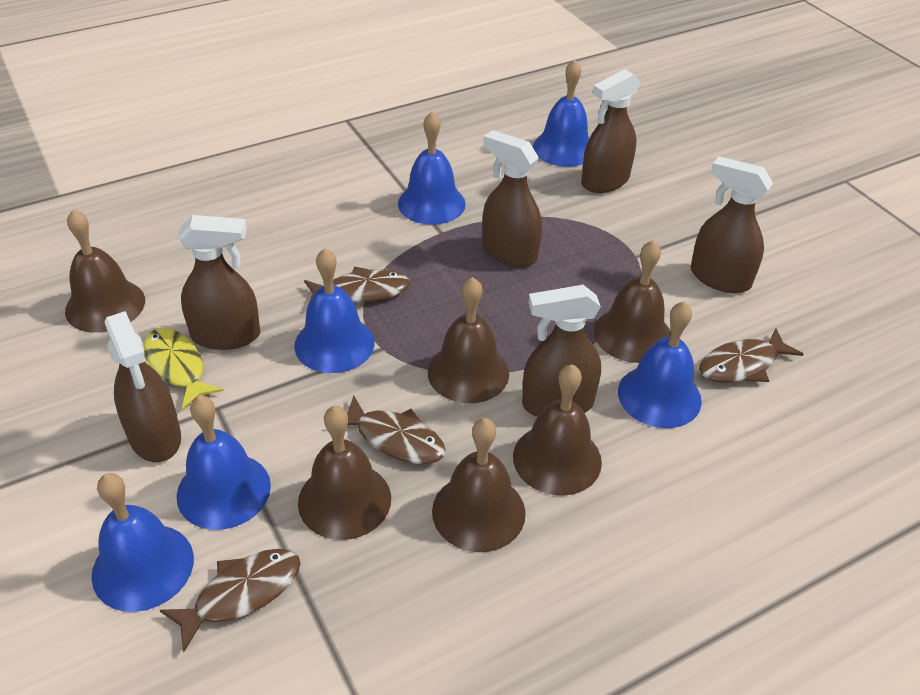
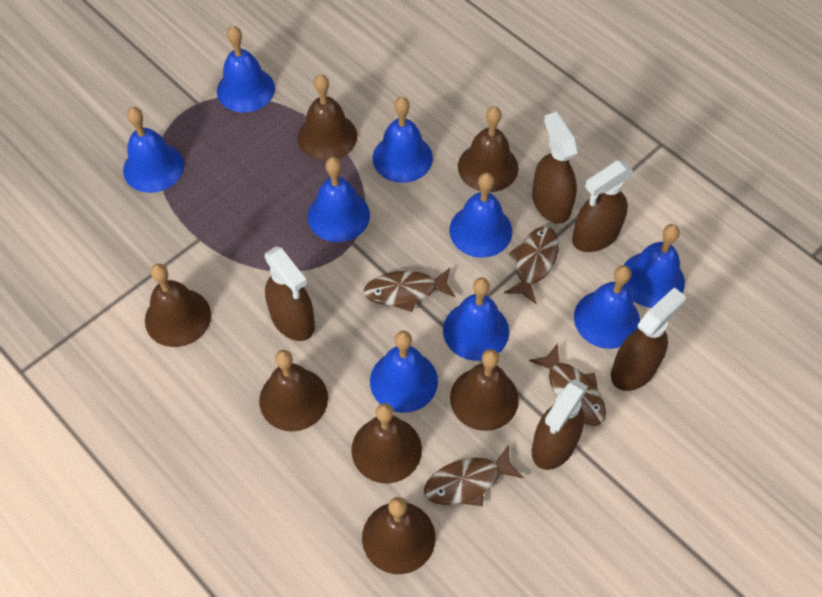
blue bell: [91,473,194,612] [177,395,271,530] [294,248,375,373] [398,112,466,225] [533,60,589,167] [618,301,702,428] = 6 -> [123,107,184,193] [217,26,275,113] [308,157,370,242] [370,331,438,413] [372,97,433,183] [443,277,509,361] [449,173,512,258] [574,265,640,349] [624,224,685,308] = 9
brown bell: [65,209,145,333] [298,406,391,540] [428,277,509,403] [432,418,526,552] [513,364,602,496] [594,240,671,363] = 6 -> [145,264,211,347] [259,350,328,431] [298,74,357,161] [351,403,422,483] [362,497,435,574] [450,349,519,431] [458,106,519,192] = 7
brown spray bottle: [104,311,181,462] [178,215,260,350] [482,130,542,267] [522,285,601,417] [581,69,641,193] [691,156,773,293] = 6 -> [265,246,315,341] [532,112,578,224] [532,379,588,470] [572,161,633,252] [611,287,685,391] = 5
yellow fish: [144,328,223,410] = 1 -> none = 0

